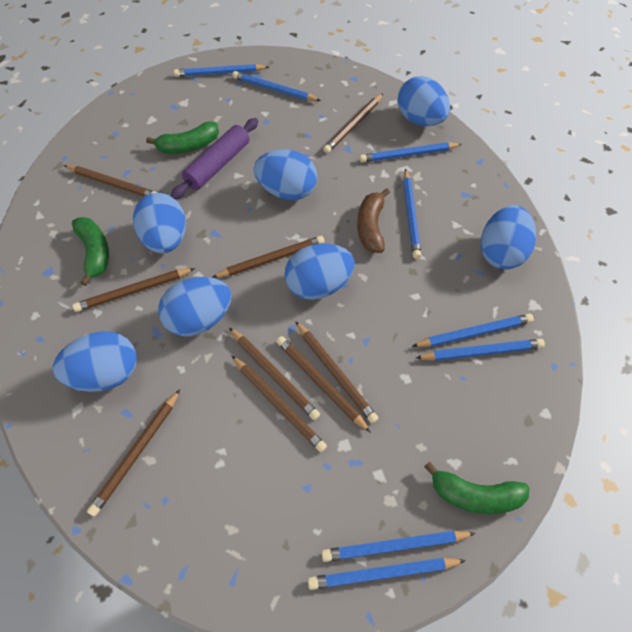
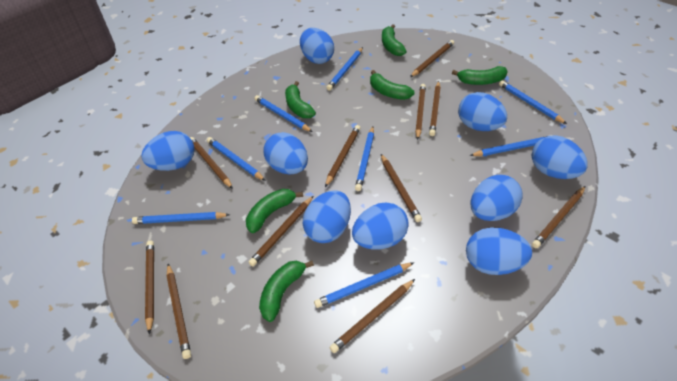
blue egg: [53,331,137,392] [133,193,186,254] [158,277,231,336] [254,149,317,200] [285,244,355,300] [398,76,450,126] [481,205,536,270] = 7 -> [141,131,195,171] [263,132,308,174] [300,28,334,64] [303,190,351,243] [352,202,409,250] [458,92,507,131] [466,228,532,275] [471,175,523,221] [532,135,588,179] = 9
brown banana: [357,188,390,253] = 1 -> none = 0
brown pencil: [64,165,158,197] [72,268,195,312] [87,389,180,516] [212,236,325,278] [229,328,320,420] [232,356,327,452] [276,336,371,433] [295,321,378,423] [323,94,383,153] = 9 -> [145,241,154,335] [166,264,191,359] [190,137,233,189] [248,196,313,266] [325,125,360,187] [329,279,415,353] [381,154,422,222] [410,40,454,77] [415,84,426,140] [429,81,441,136] [532,186,585,248] = 11
green banana: [72,217,109,286] [146,122,219,154] [424,462,529,514] = 3 -> [246,189,303,233] [259,261,314,322] [285,81,316,118] [370,70,415,100] [382,24,407,56] [452,66,508,85] = 6
purple rolling pin: [171,118,258,199] = 1 -> none = 0

